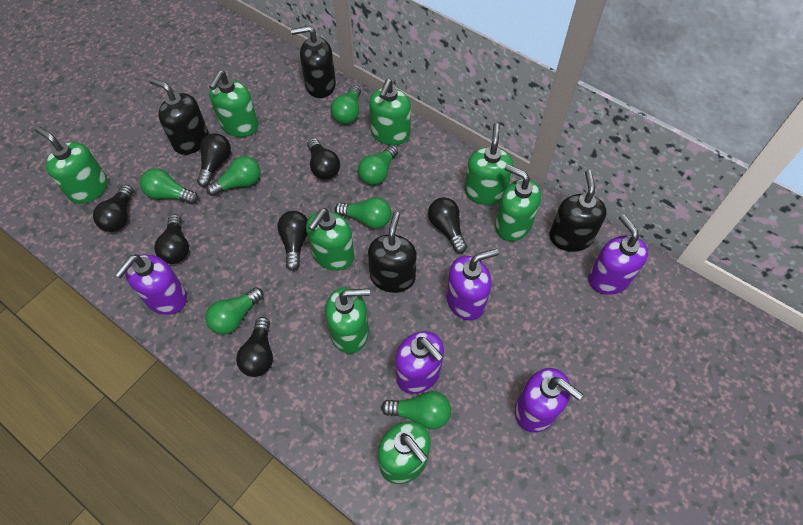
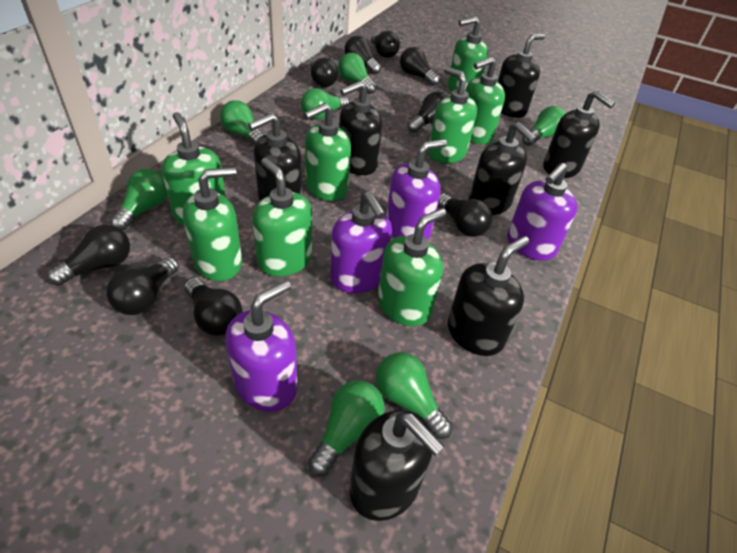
black light bulb: [93,184,134,232] [154,214,189,264] [197,133,231,187] [236,317,273,377] [277,211,308,271] [307,138,340,180] [428,197,467,253] = 7 -> [47,225,130,286] [106,256,179,315] [184,278,243,336] [310,58,338,87] [344,36,381,74] [371,31,400,58] [400,47,440,86] [407,91,447,133] [438,194,493,237] = 9
black soap dispenser: [149,78,209,155] [291,26,336,98] [368,212,417,293] [549,170,607,252] = 4 -> [248,113,302,201] [339,81,382,175] [349,410,444,521] [448,236,529,356] [469,122,536,215] [498,34,545,118] [543,90,615,178] = 7
purple soap dispenser: [115,254,187,315] [395,331,444,394] [446,249,499,320] [515,368,583,433] [588,214,648,295] = 5 -> [225,280,298,412] [330,191,392,293] [386,139,447,239] [507,163,578,261] = 4

